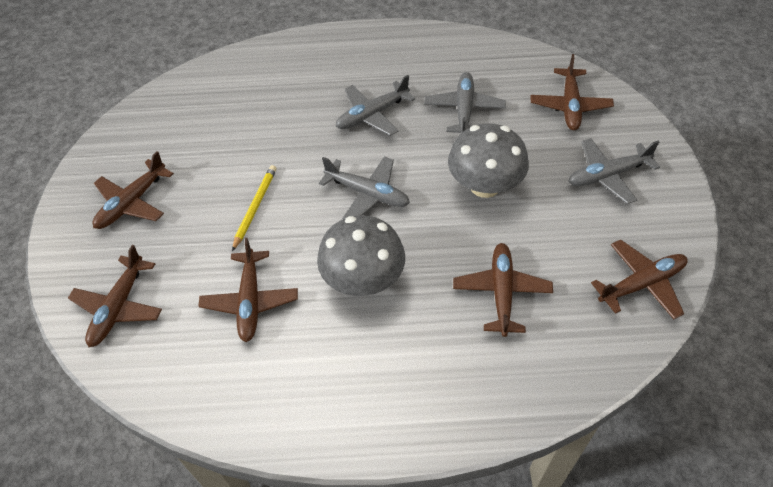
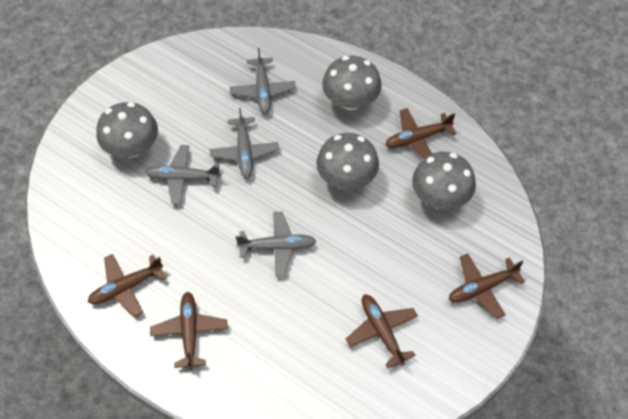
brown plane: [68,245,162,347] [93,151,174,229] [198,238,298,342] [453,243,553,337] [531,54,614,130] [591,240,688,319] = 6 -> [88,254,166,317] [150,292,228,370] [346,295,418,368] [385,108,456,159] [449,253,525,319] = 5
grey mushroom: [317,216,405,296] [448,123,529,198] = 2 -> [96,102,158,158] [316,133,379,190] [322,56,382,110] [412,152,476,210] = 4
yellow pencil: [232,165,276,251] = 1 -> none = 0

